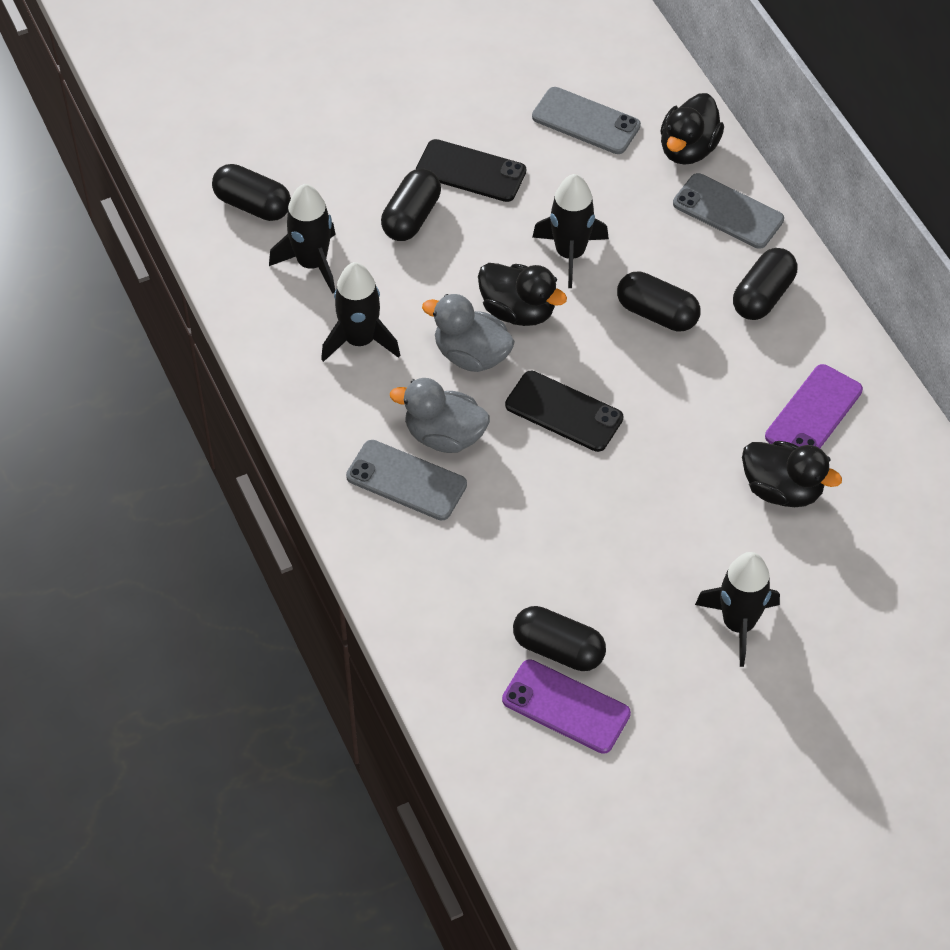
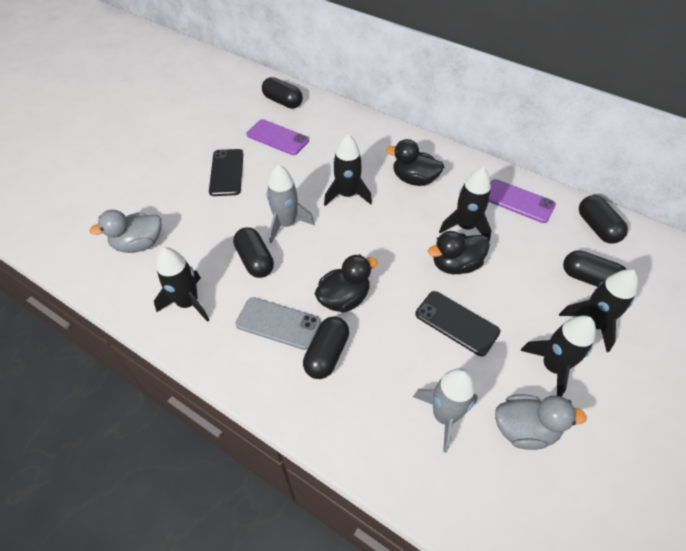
black rocket: [269,184,336,294] [321,262,400,362] [532,174,609,288] [695,552,780,667] = 4 -> [154,247,209,322] [324,134,372,206] [439,167,491,242] [520,315,596,397] [559,269,638,352] = 5
grey phone: [346,440,467,521] [532,87,641,154] [673,173,784,249] = 3 -> [235,297,321,350] = 1
grey rocket: none = 0 -> [267,164,314,244] [413,368,478,452] = 2

